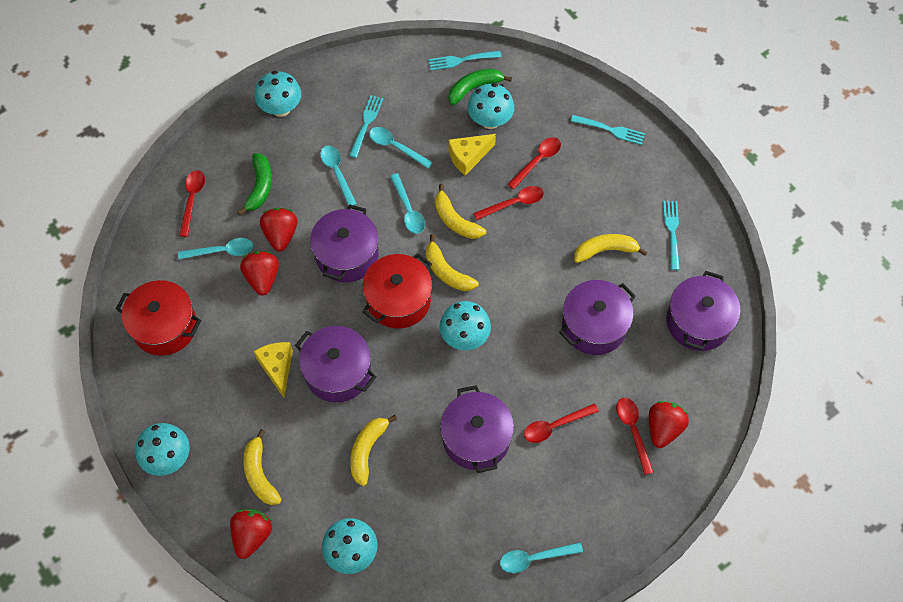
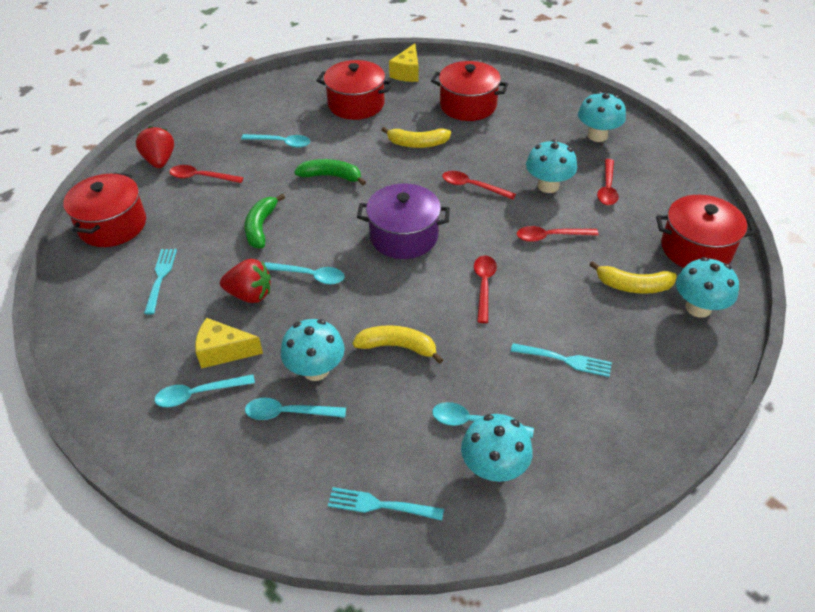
purple pot: [295,326,376,402] [310,204,379,282] [440,385,514,473] [559,280,636,355] [666,271,740,351] = 5 -> [357,184,450,259] = 1
red pot: [116,280,201,356] [362,253,432,329] = 2 -> [63,173,146,247] [317,60,393,120] [431,61,508,121] [656,195,756,268] = 4
red strawberry: [230,509,272,559] [240,251,279,295] [260,208,298,252] [649,401,689,448] = 4 -> [136,126,174,168] [220,259,271,303] = 2
turquoise fork: [349,95,383,158] [428,51,501,71] [571,115,645,145] [663,201,680,270] = 4 -> [144,249,177,314] [328,487,444,521] [511,343,612,377] = 3
yellow banana: [243,429,282,505] [350,415,397,486] [426,234,479,291] [435,184,486,239] [574,234,647,263] = 5 -> [353,325,443,364] [381,127,451,148] [589,261,677,294] = 3

